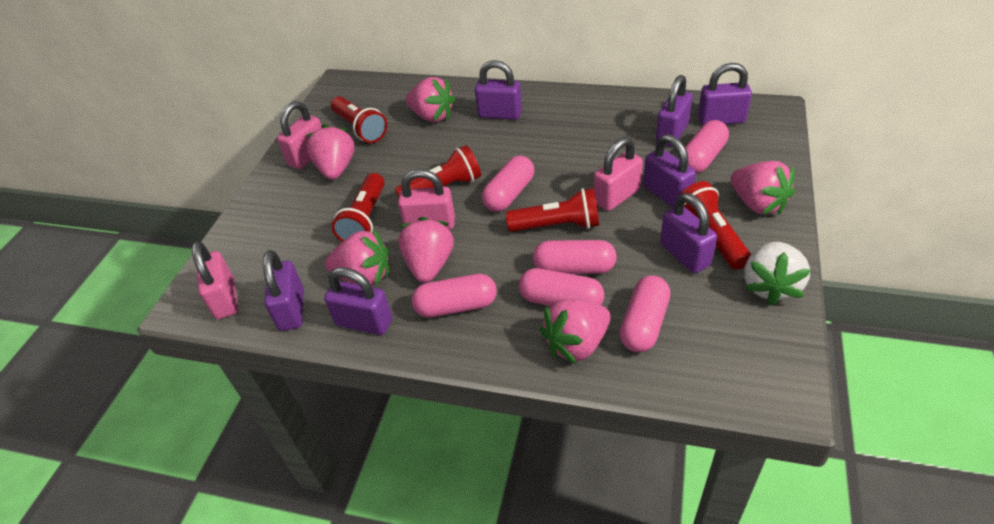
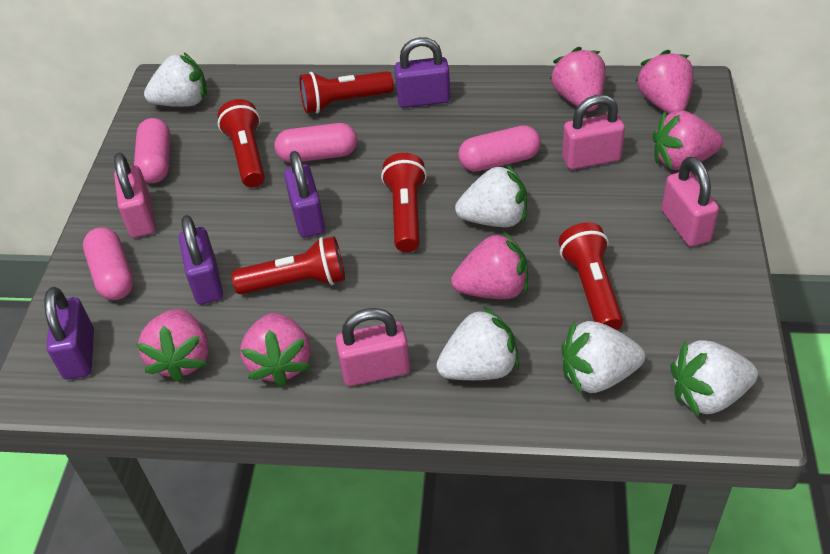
pink capsule: [412,274,497,318] [482,156,534,212] [519,268,604,306] [533,240,617,274] [619,275,670,352] [685,120,729,173] = 6 -> [83,227,134,300] [134,118,170,183] [274,123,357,163] [458,125,541,172] = 4
purple padlock: [263,250,304,331] [324,267,392,335] [475,60,522,120] [643,134,696,208] [656,75,693,147] [660,193,717,273] [698,63,752,125] = 7 -> [44,287,94,379] [179,215,223,305] [284,151,325,238] [395,37,450,108] = 4
white strawberry: [744,242,811,305] = 1 -> [144,52,207,107] [436,306,519,380] [455,164,527,227] [561,320,645,395] [670,340,758,417] = 5

